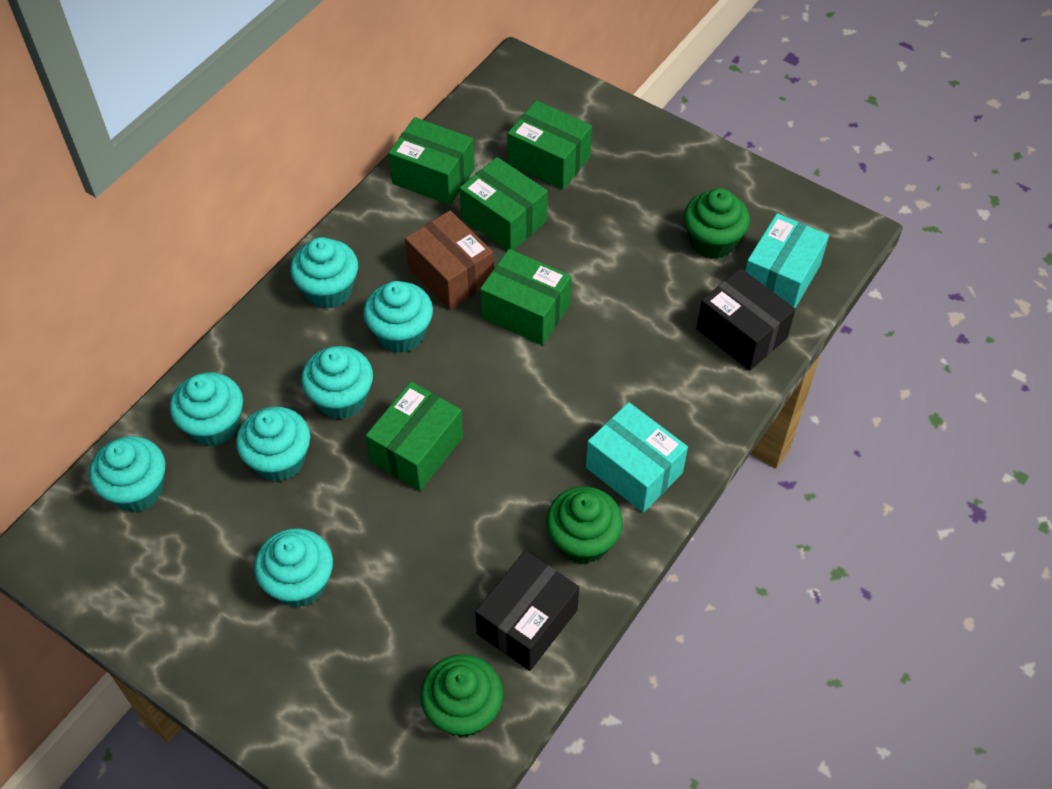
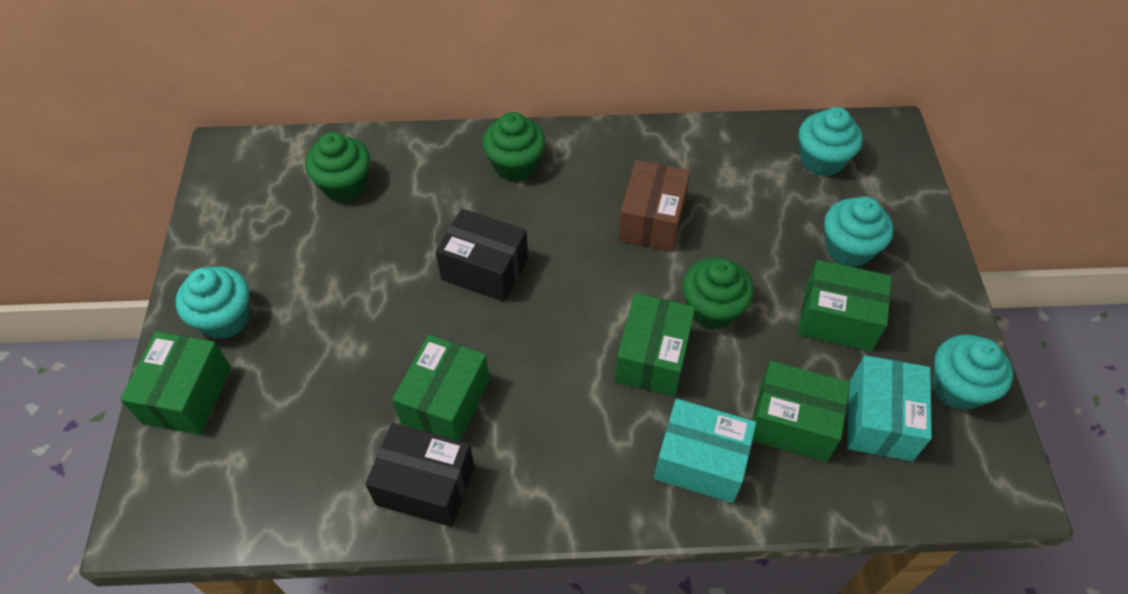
turquoise cupcake: [89,436,165,512] [170,372,243,446] [236,407,310,482] [254,528,333,607] [290,237,358,309] [301,346,373,419] [363,281,433,353] = 7 -> [175,267,250,339] [799,107,863,177] [824,196,893,267] [932,334,1013,411] = 4

